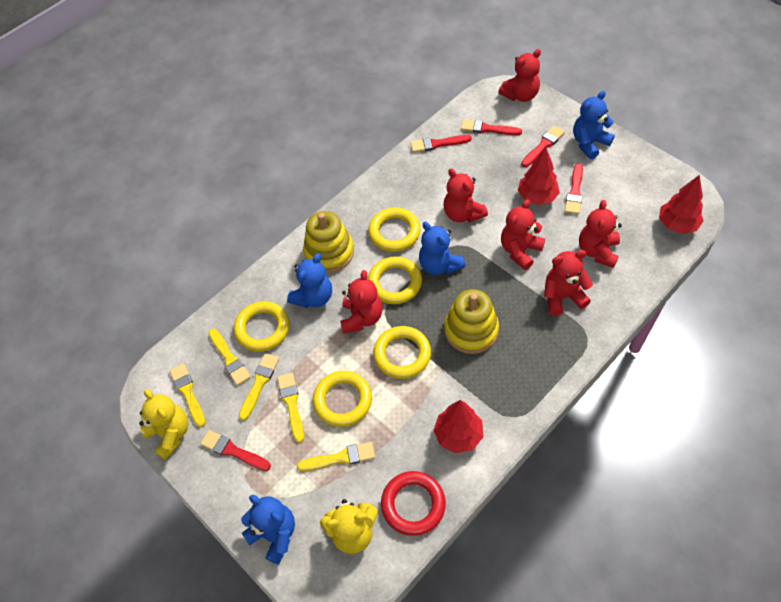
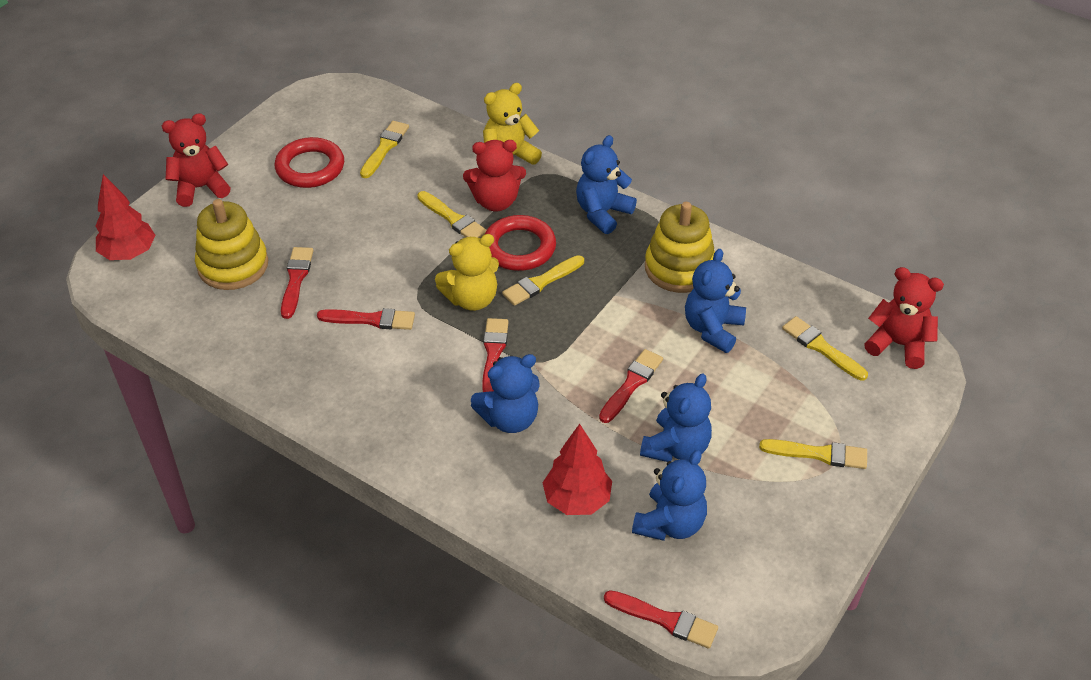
blue teddy bear: [241,495,295,565] [287,253,332,308] [419,222,465,275] [573,91,615,159] = 4 -> [471,354,540,433] [576,135,637,234] [632,450,707,541] [640,373,712,462] [685,249,746,353] = 5
red ring: [381,471,446,536] = 1 -> [275,137,344,188] [484,215,556,271] = 2
red teddy bear: [340,270,383,334] [443,168,488,222] [498,49,541,102] [501,199,545,270] [544,250,593,315] [579,200,622,268] = 6 -> [162,113,231,207] [463,140,526,211] [864,267,944,369] = 3
red tree: [434,400,483,453] [518,147,560,205] [659,175,703,234] = 3 -> [95,174,156,260] [542,424,612,515] = 2
yellow ring: [234,301,289,352] [313,371,372,427] [368,207,421,252] [368,256,422,304] [373,326,431,379] = 5 -> none = 0

